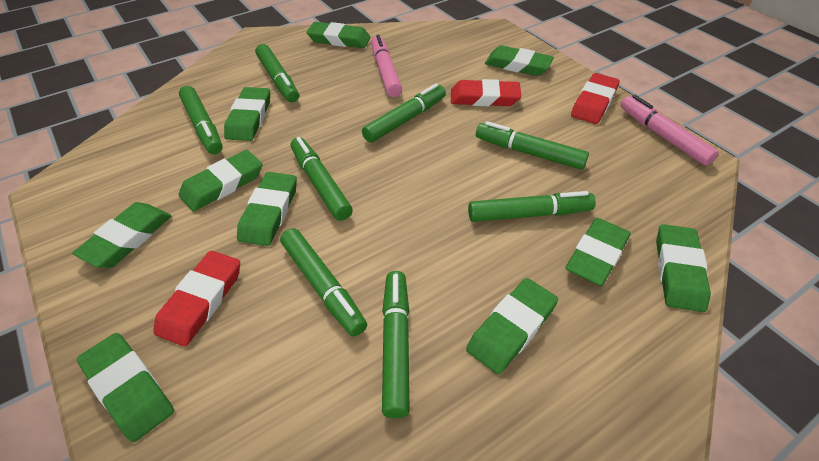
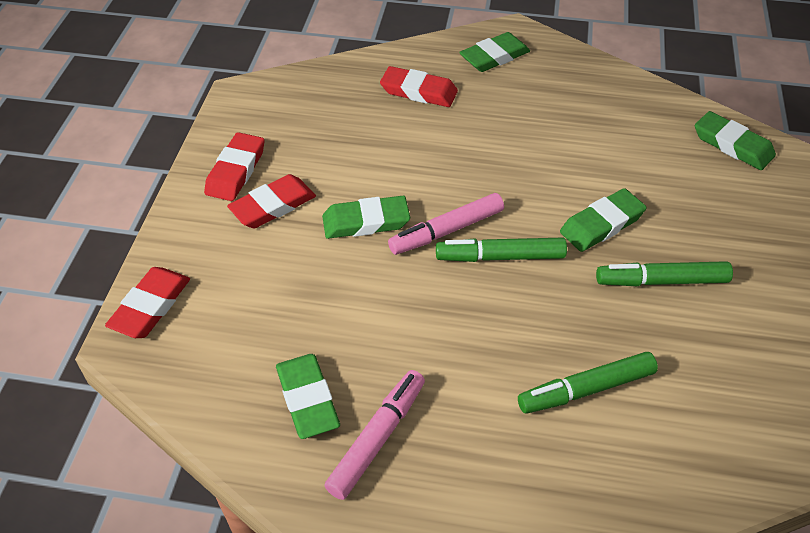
green eraser: [72,202,171,268] [77,333,174,442] [178,150,263,212] [224,87,270,141] [237,172,297,246] [306,22,371,48] [466,278,558,374] [485,45,554,76] [565,218,630,286] [656,224,711,312] = 10 -> [276,354,340,439] [322,196,410,239] [459,32,530,72] [560,188,647,252] [695,111,776,170] = 5
green marker: [179,86,223,154] [255,44,299,103] [280,228,367,336] [291,137,353,221] [362,83,446,143] [382,271,410,419] [468,191,596,222] [476,121,589,170] = 8 -> [436,238,567,262] [518,352,658,414] [596,261,733,286] = 3
red eraser: [153,251,240,347] [451,79,522,106] [571,73,620,124] = 3 -> [105,267,190,338] [204,132,265,201] [227,174,316,228] [380,66,458,107] = 4

